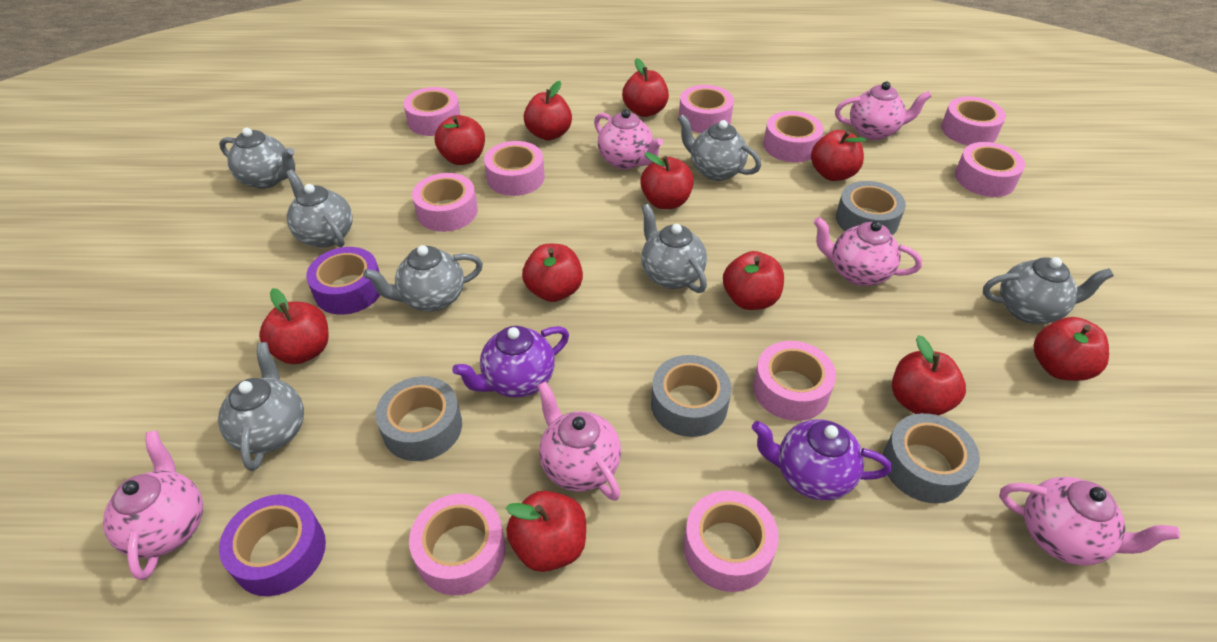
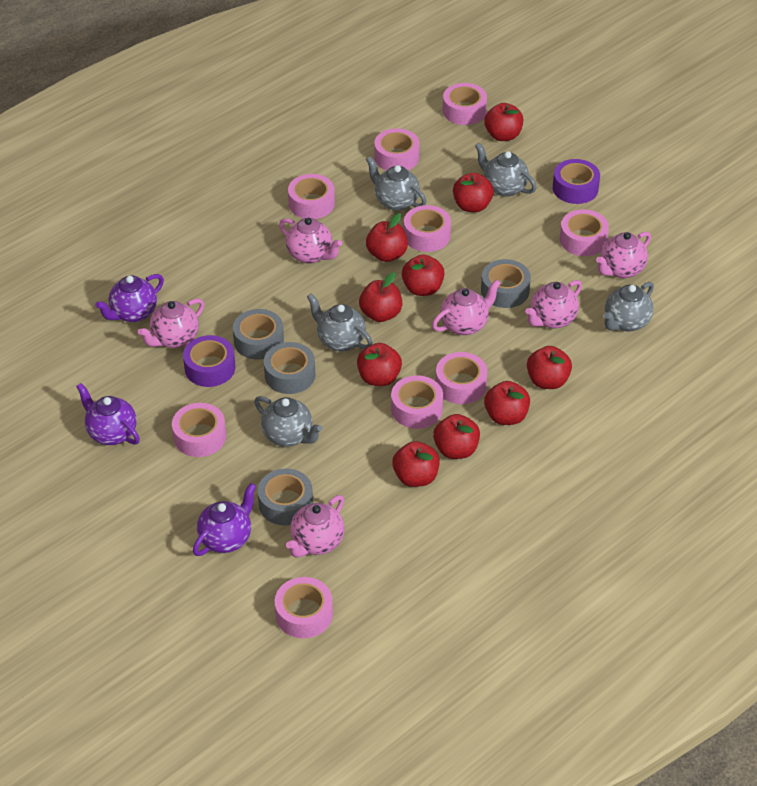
grey teapot: [218,342,304,471] [219,128,295,189] [286,169,353,248] [363,245,483,312] [641,204,707,293] [678,115,761,181] [983,257,1114,324] = 7 -> [254,396,322,447] [307,293,373,352] [366,156,426,211] [475,143,536,197] [603,282,654,331] = 5
pink tape: [404,87,461,136] [409,494,506,595] [412,173,478,232] [484,141,545,196] [679,85,734,133] [684,490,779,592] [753,341,836,421] [763,111,824,163] [941,96,1006,145] [955,142,1025,197] = 10 -> [172,403,226,457] [275,577,333,638] [288,174,335,219] [374,128,420,170] [391,375,443,429] [404,205,451,252] [436,352,487,404] [443,83,487,125] [560,209,609,256] = 9
purple teapot: [452,326,569,398] [752,419,891,501] = 2 -> [76,383,140,445] [95,274,164,322] [193,483,256,556] = 3
red apple: [259,288,329,364] [435,115,485,165] [506,491,586,572] [522,244,583,302] [524,81,572,141] [622,58,669,117] [640,152,694,209] [723,251,784,310] [811,130,866,181] [892,335,966,415] [1034,317,1109,381] = 11 -> [357,343,402,386] [359,272,402,322] [366,213,408,262] [392,441,440,487] [402,254,445,296] [433,414,480,459] [453,173,494,212] [484,103,523,141] [484,381,530,425] [527,346,572,389] = 10

